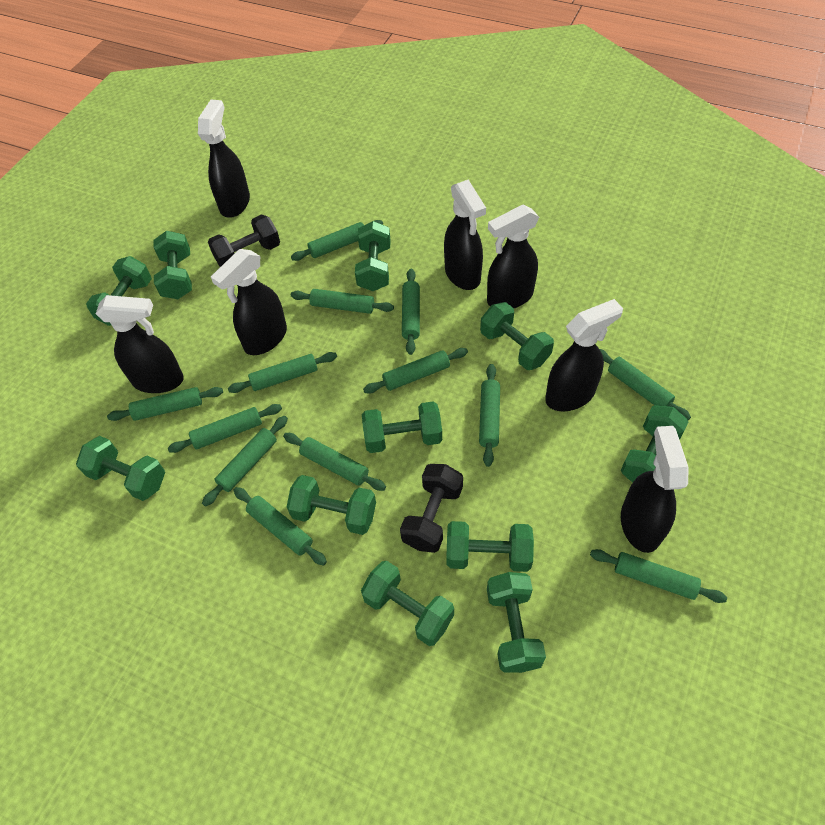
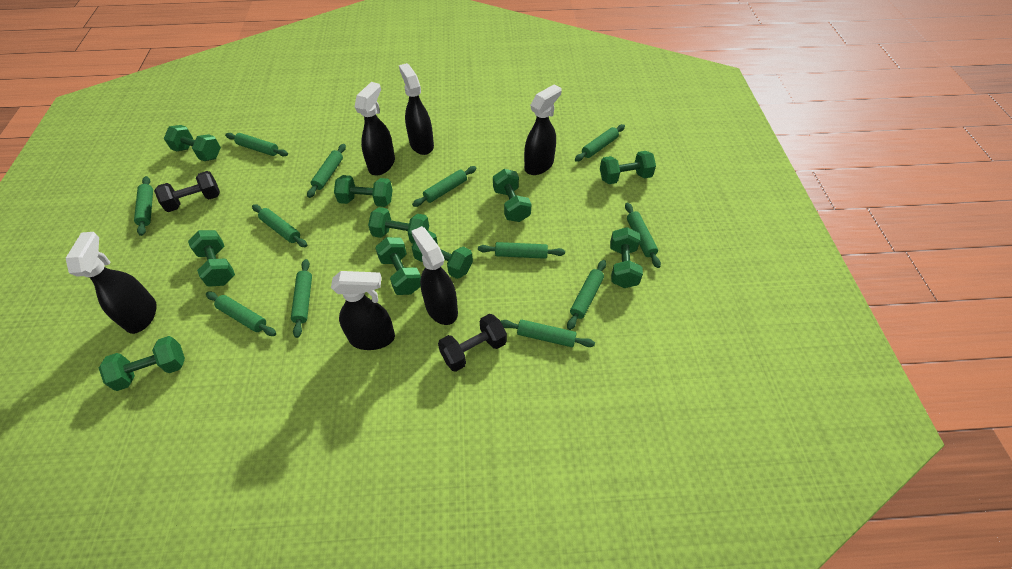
black spray bottle: [96,295,184,393] [198,100,250,218] [211,249,287,355] [444,180,486,290] [487,204,539,308] [545,299,623,411] [621,426,689,553] = 7 -> [66,232,157,334] [331,271,395,350] [354,82,395,175] [399,63,434,155] [411,226,458,325] [524,84,562,175] = 6
green dumbbell: [76,436,165,501] [86,256,152,326] [153,231,192,299] [287,475,376,535] [355,221,391,291] [361,561,454,646] [362,401,442,453] [446,521,534,572] [480,302,554,370] [487,572,546,673] [621,405,688,483] = 11 -> [99,336,185,391] [164,125,221,161] [188,230,235,287] [334,175,392,207] [368,207,429,243] [375,237,421,295] [412,231,473,279] [493,169,531,222] [600,151,656,184] [610,227,643,288] = 10
green rolling pin: [107,387,223,421] [168,404,282,453] [202,416,288,506] [228,352,337,393] [233,487,327,565] [283,433,386,491] [291,220,383,261] [291,289,394,314] [363,348,468,394] [402,269,420,355] [479,364,500,467] [590,549,727,603] [599,349,691,420] = 13 -> [134,176,153,236] [206,292,276,336] [225,133,288,156] [252,204,307,247] [291,259,312,338] [307,144,346,198] [412,166,477,207] [478,242,565,259] [501,320,595,347] [567,260,606,330] [575,124,625,162] [625,203,661,268] = 12

